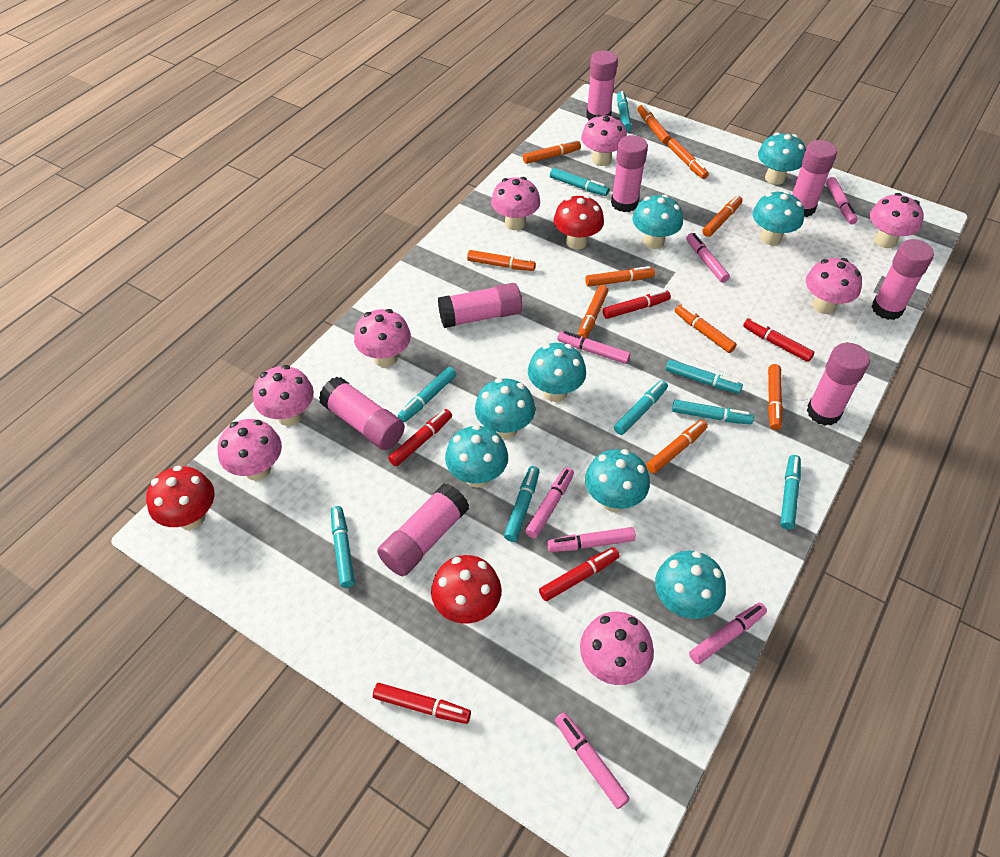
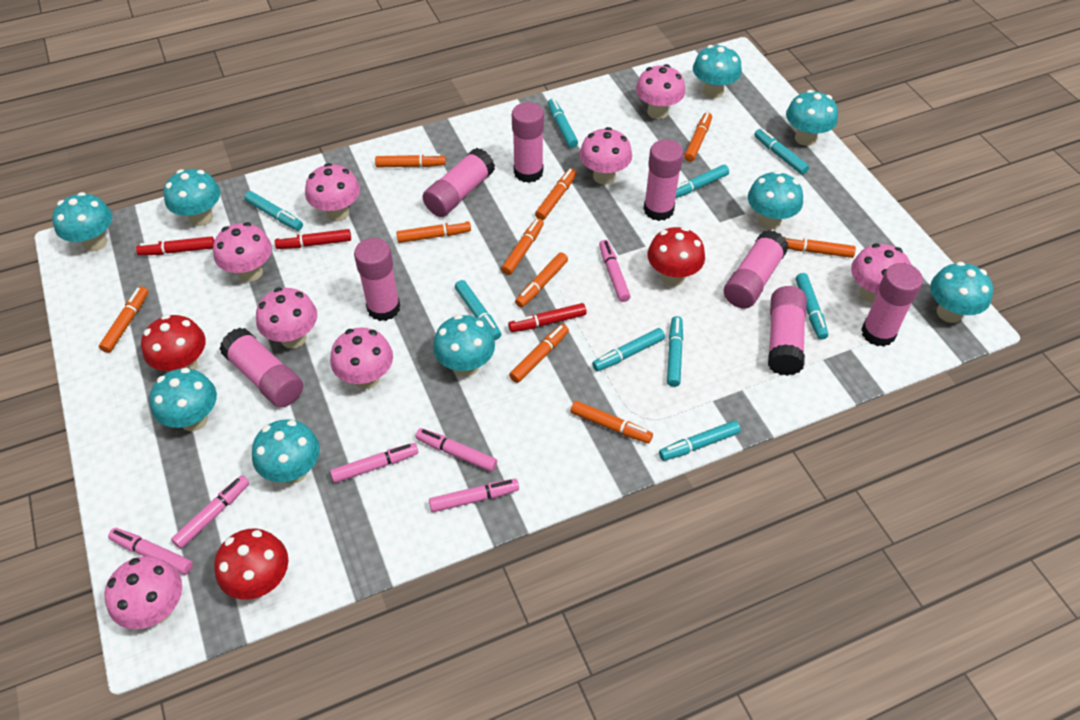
pink marker: [525,467,574,538] [547,527,636,552] [555,712,630,809] [557,331,630,364] [686,233,730,283] [689,603,767,664] [826,177,858,224] = 7 -> [108,528,193,575] [171,475,249,549] [330,443,418,483] [415,428,497,472] [429,479,519,512] [599,240,630,302] = 6
red marker: [373,683,471,724] [388,409,452,466] [539,547,620,601] [603,290,671,319] [743,318,814,362] = 5 -> [136,236,214,256] [275,229,351,249] [508,303,587,332] = 3
turquoise mushroom: [445,425,508,488] [475,378,535,439] [528,343,586,402] [585,449,650,512] [632,194,683,249] [655,551,726,619] [753,191,804,245] [758,132,806,185] = 8 -> [52,192,112,252] [150,368,217,431] [164,169,220,226] [252,419,320,484] [433,315,495,377] [693,45,742,98] [748,171,803,229] [786,90,838,146] [930,262,993,323] = 9

